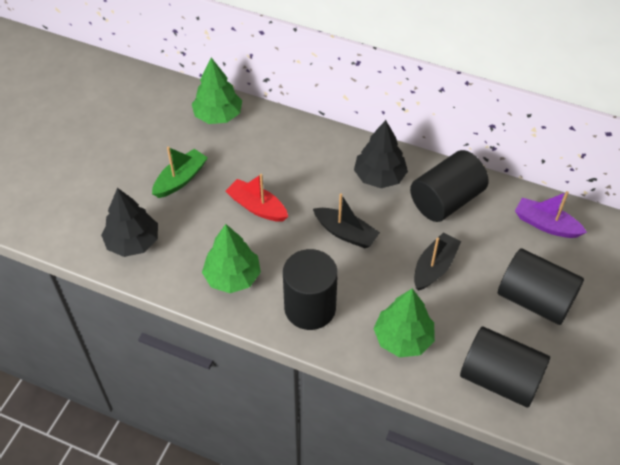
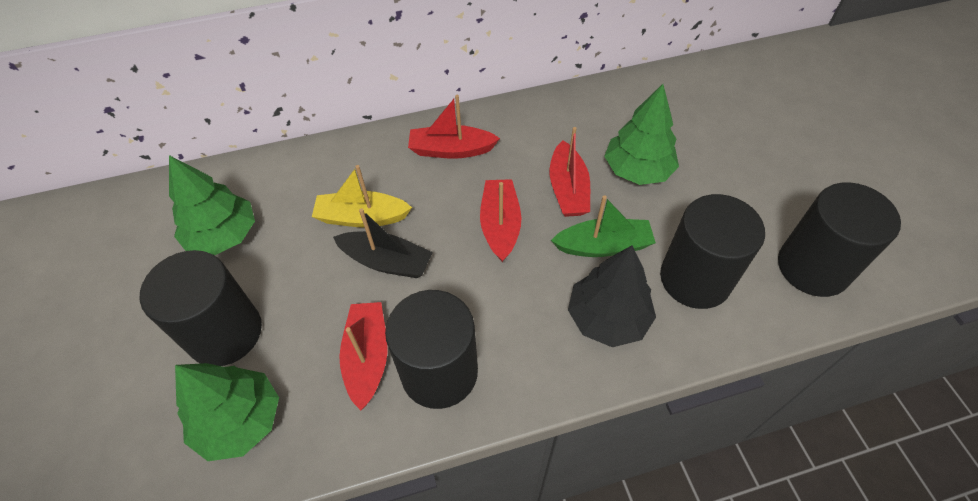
black boat: [313,193,380,248] [414,232,461,291] = 2 -> [333,208,433,278] = 1
black tree: [101,188,158,257] [354,120,408,188] = 2 -> [568,245,656,347] = 1
purple boat: [515,191,587,238] = 1 -> none = 0
red boat: [226,174,288,222] = 1 -> [339,302,388,410] [408,95,500,159] [480,179,522,262] [550,127,590,217] = 4
yellow boat: none = 0 -> [312,165,412,228] = 1

